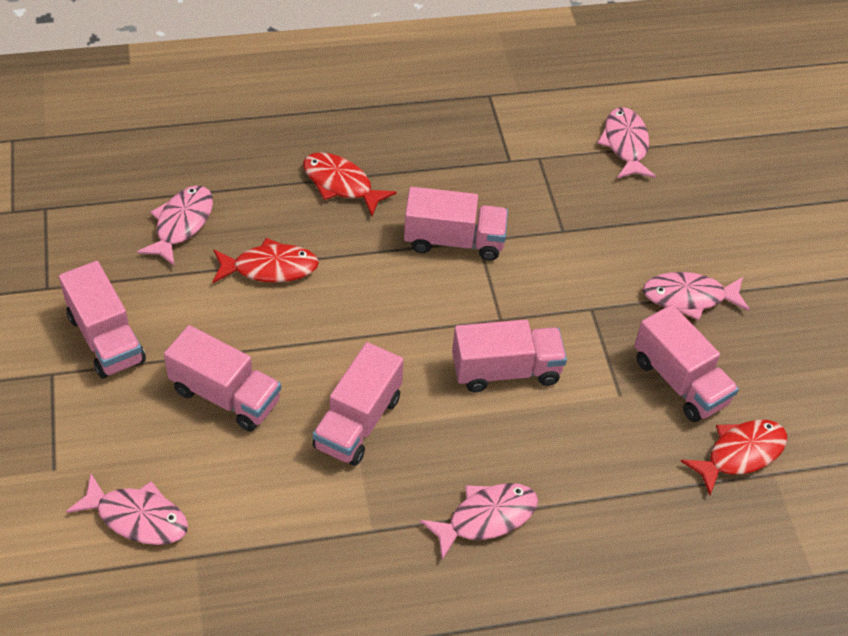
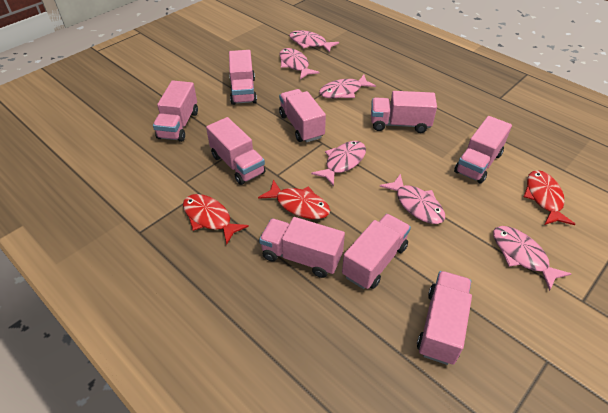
pink fish: [66,473,188,545] [137,186,213,266] [420,483,538,560] [598,107,656,179] [643,272,750,320] = 5 -> [279,48,320,79] [289,30,339,53] [311,141,366,186] [319,75,376,98] [380,174,445,224] [493,226,571,291] = 6
pink truck: [59,261,146,379] [164,325,281,432] [313,342,404,466] [404,187,508,261] [452,320,567,392] [634,305,739,422] = 6 -> [153,80,198,142] [206,117,266,185] [229,50,257,105] [259,217,345,278] [279,89,326,143] [342,214,411,289] [371,91,437,133] [417,271,472,365] [454,116,512,184] = 9

